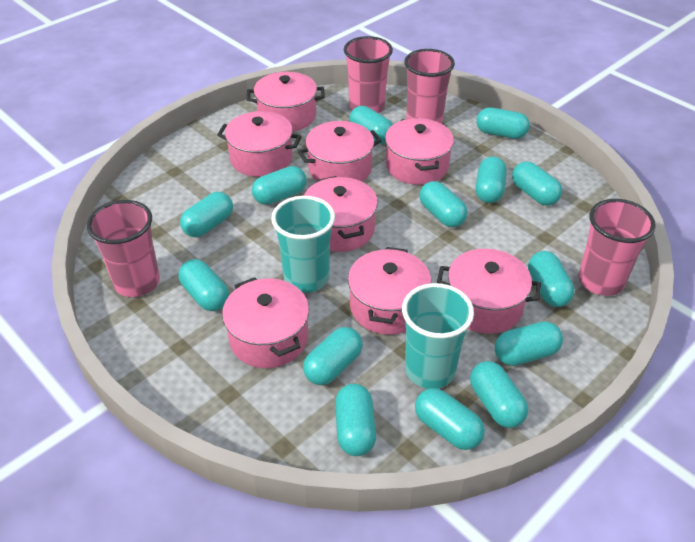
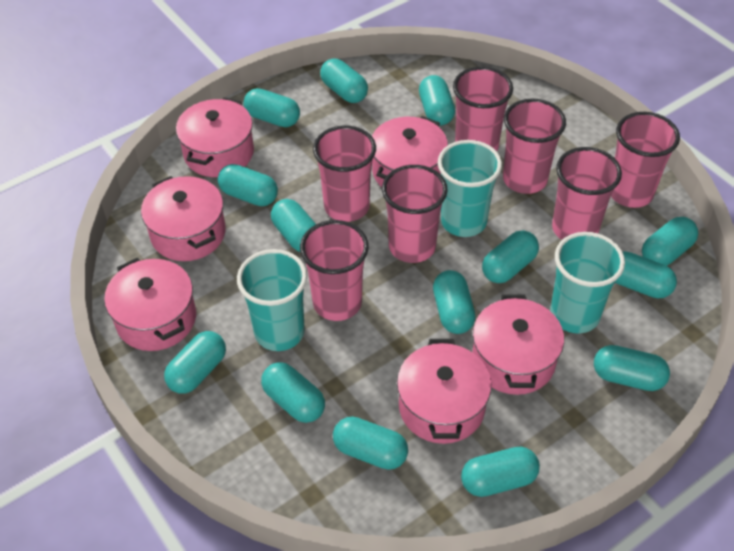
pink cup: [87,200,160,297] [344,36,393,113] [404,49,455,123] [579,199,656,296] = 4 -> [300,220,369,321] [313,126,376,222] [382,165,447,263] [453,66,513,151] [503,99,566,194] [552,147,622,240] [611,112,680,208] = 7
pink pot: [217,111,302,177] [222,277,309,368] [247,72,325,131] [298,121,382,182] [304,176,378,252] [348,247,431,335] [385,118,454,185] [437,248,541,334] = 8 -> [104,258,196,351] [141,176,226,261] [176,97,254,177] [372,116,448,187] [397,339,491,444] [472,294,564,395] = 6
turquoise cup: [271,196,335,293] [402,283,474,389] = 2 -> [237,249,307,351] [438,140,502,237] [550,232,625,334] = 3

